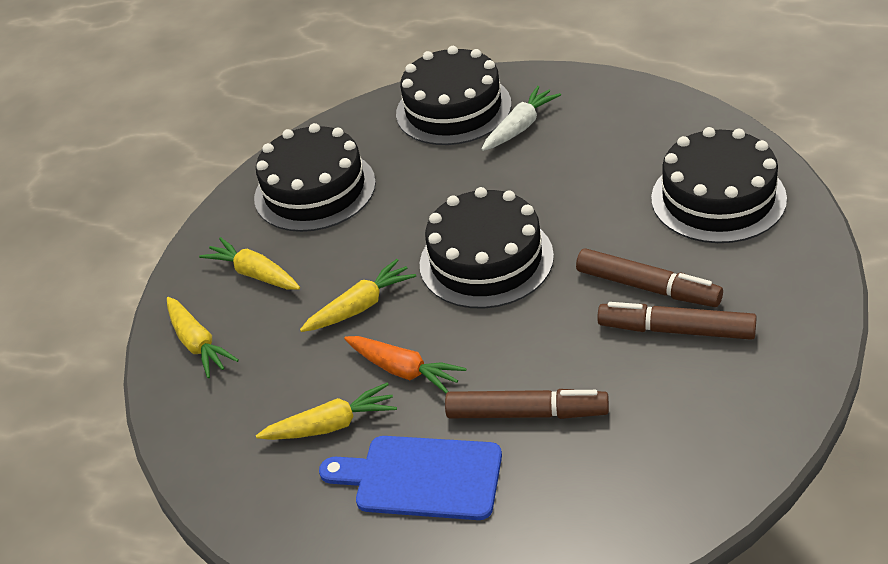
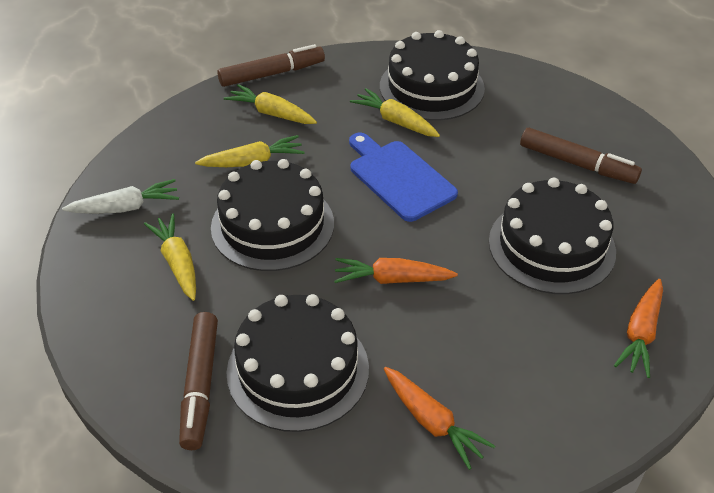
orange carrot: [344,336,467,394] = 1 -> [334,258,458,284] [384,367,495,470] [614,279,663,378] = 3

